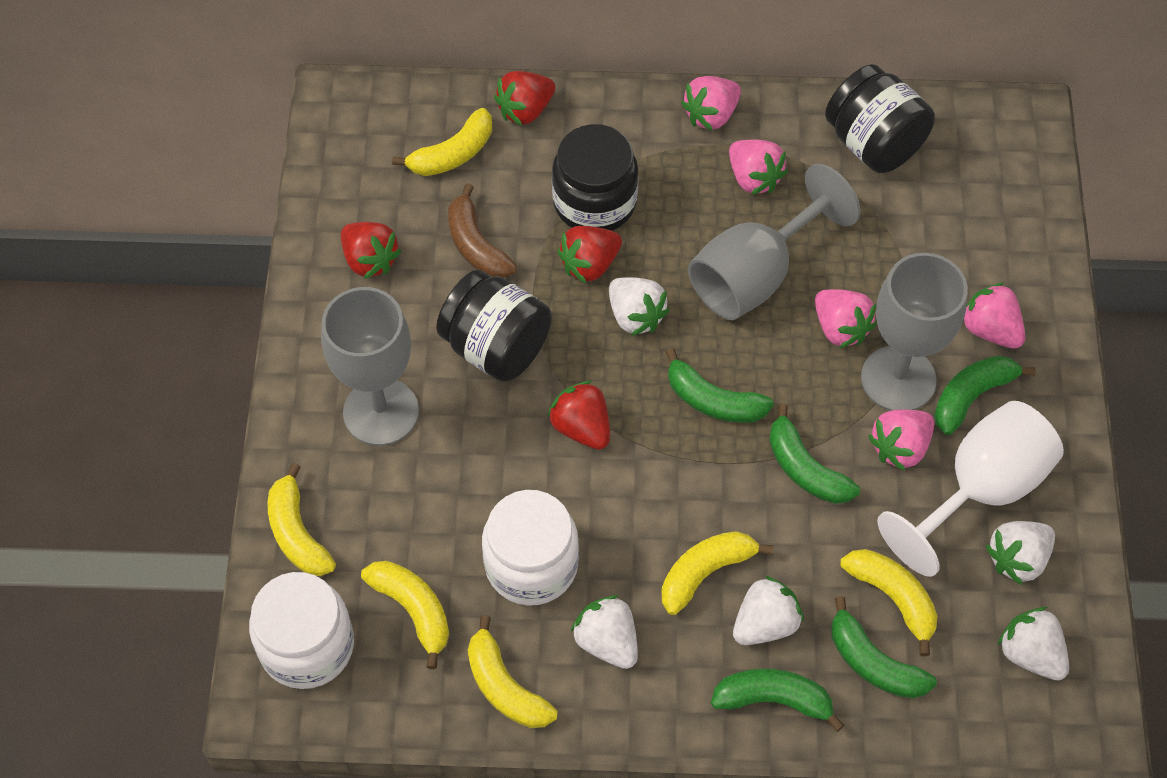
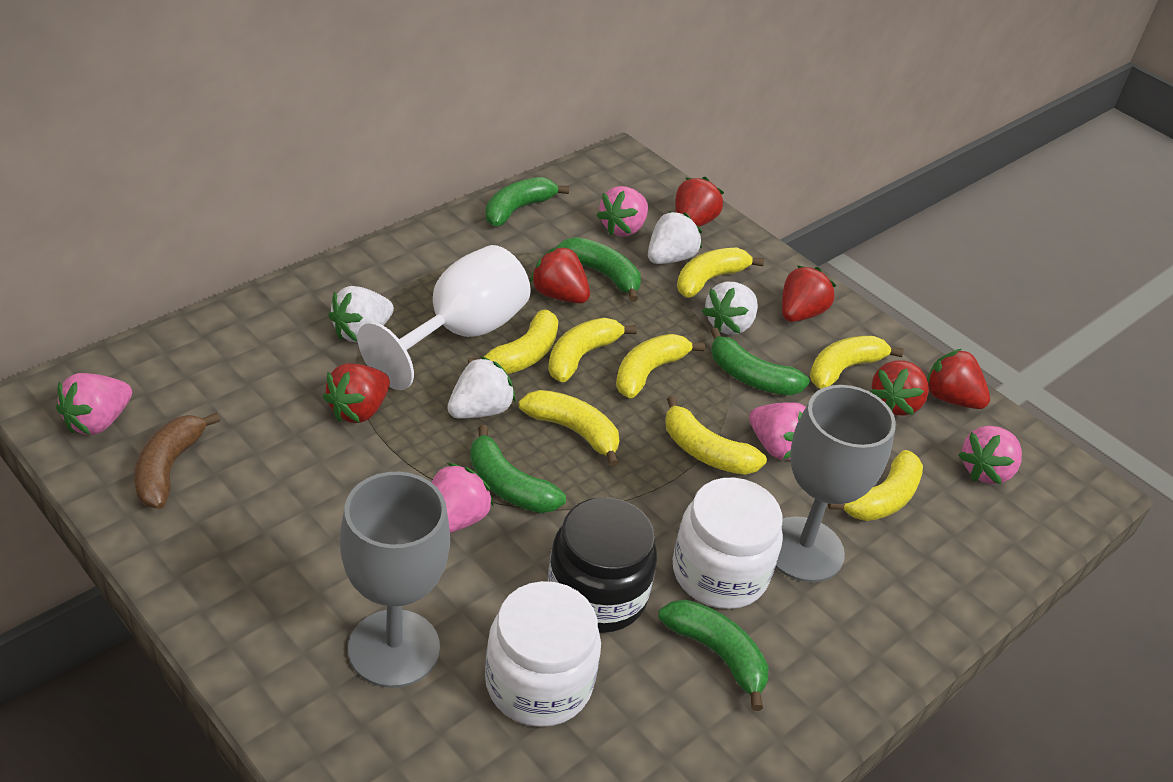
black jar: [436,270,552,382] [552,124,639,231] [825,64,935,173] = 3 -> [548,497,657,633] = 1
grey goblet: [321,287,419,446] [688,163,861,320] [861,253,968,411] = 3 -> [340,472,450,688] [775,385,896,582] = 2
red strawberry: [341,222,401,279] [494,71,555,126] [547,381,610,450] [558,226,622,283] = 4 -> [323,363,390,423] [530,246,590,303] [675,177,724,227] [782,266,836,322] [870,360,929,415] [927,349,990,409] = 6
white strawberry: [571,595,638,669] [609,277,670,336] [733,576,804,645] [985,521,1055,585] [997,607,1069,680] = 5 -> [328,286,394,343] [447,356,516,419] [648,211,702,264] [702,282,758,335] = 4
yellow banana: [268,463,336,576] [361,561,449,669] [392,108,492,176] [468,615,558,728] [661,531,773,615] [840,549,938,656] = 6 -> [468,309,559,374] [519,390,620,467] [548,318,637,382] [616,334,705,398] [665,396,767,475] [677,247,764,298] [810,336,904,389] [828,450,923,521] = 8

